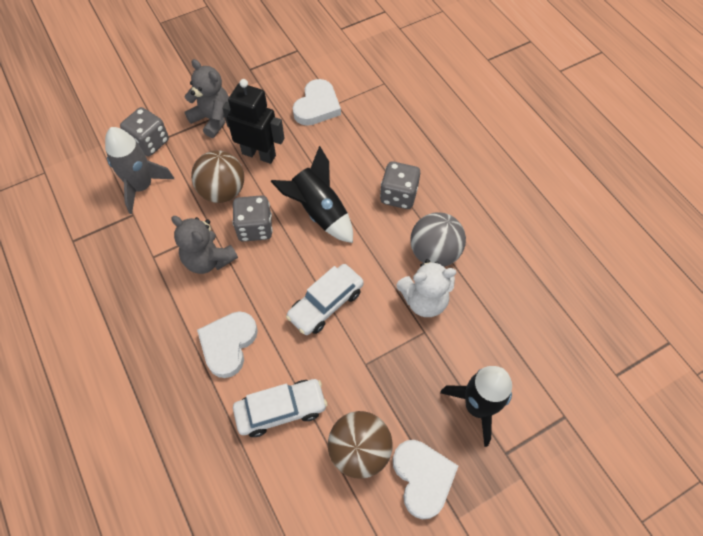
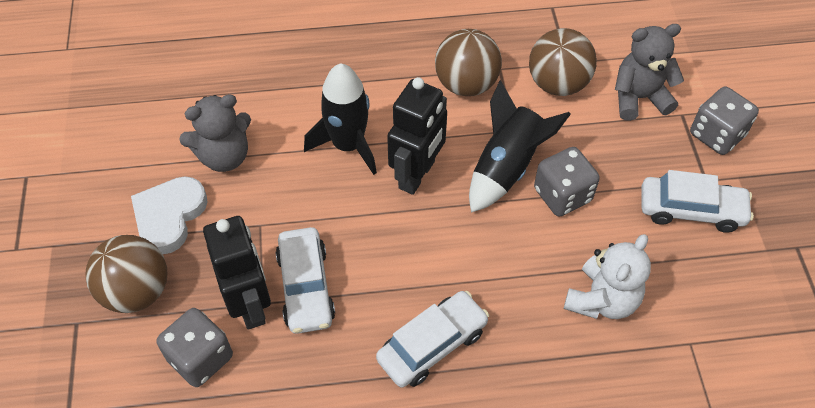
black robot: [222,79,285,164] = 1 -> [203,216,271,329] [387,77,447,195] = 2
brown ball: [191,150,244,203] [328,411,393,479] = 2 -> [86,235,167,313] [435,29,502,96] [529,28,597,96] = 3
grey ball: [411,212,466,267] = 1 -> none = 0
grey rocket: [105,127,174,214] = 1 -> none = 0
white car: [233,379,327,437] [286,264,364,335] = 2 -> [275,227,335,334] [376,291,489,387] [641,170,754,233] = 3
white heart: [197,312,258,378] [293,79,341,126] [393,440,458,519] = 3 -> [131,177,207,254] = 1

